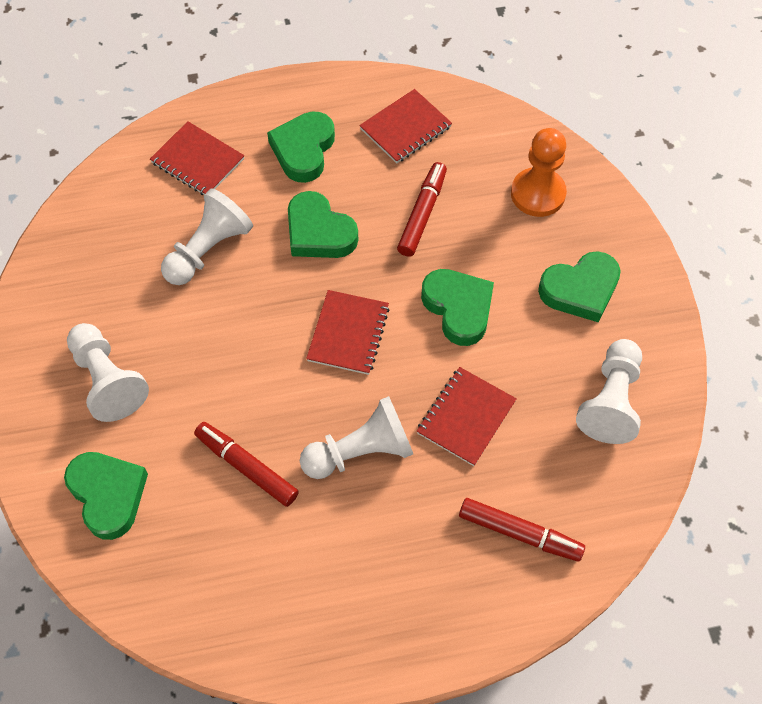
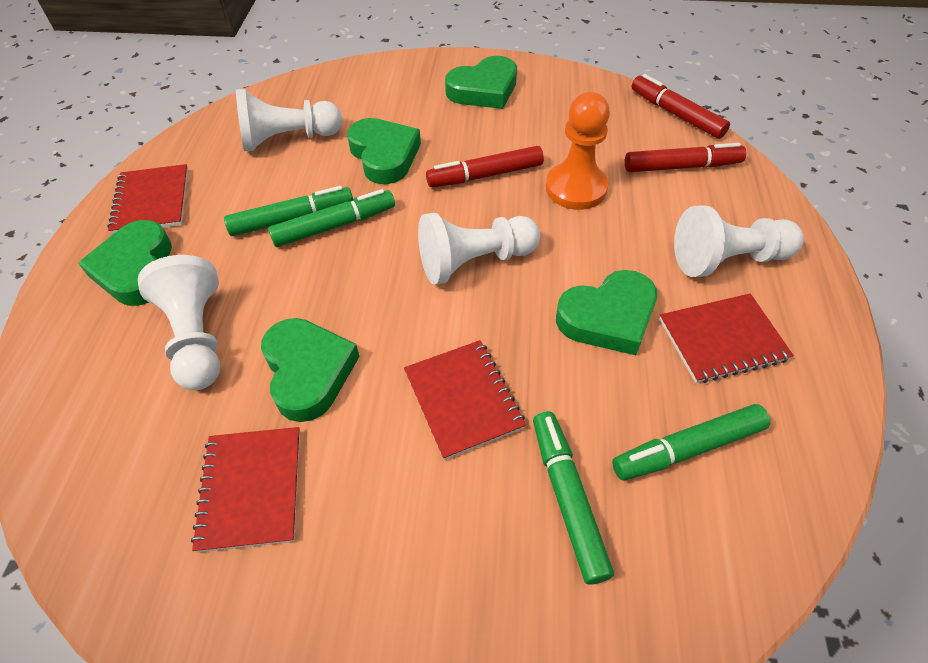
green marker: none = 0 -> [224,186,353,236] [268,189,395,247] [533,411,614,585] [612,404,770,480] = 4

